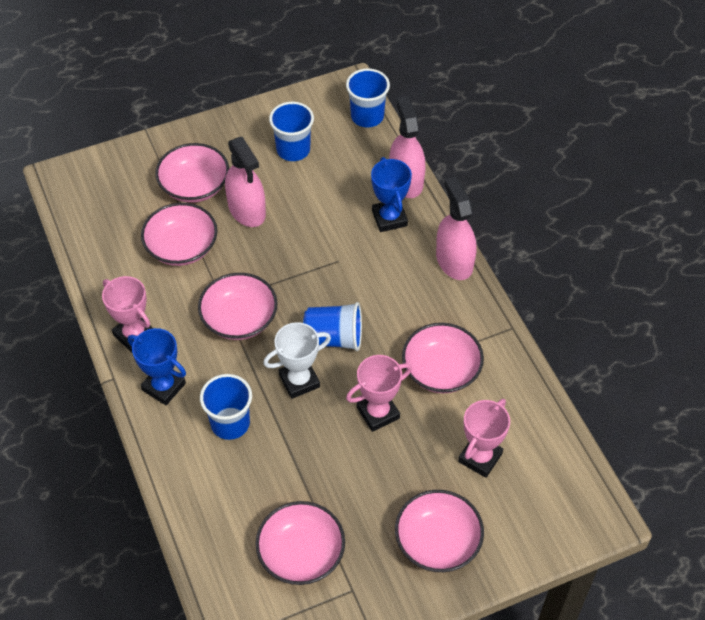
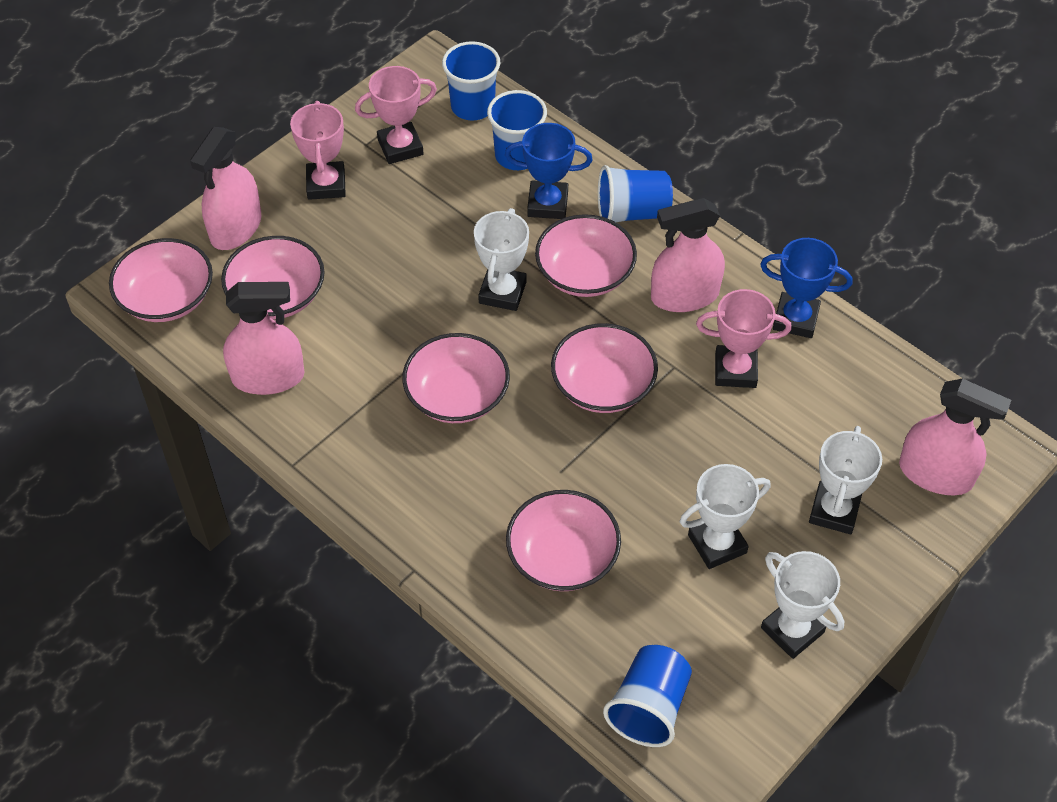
pink spray bottle: [225,137,266,227] [389,96,426,198] [436,177,476,280] = 3 -> [190,127,261,250] [223,282,304,395] [651,198,725,312] [899,378,1011,495] = 4
white trophy: [263,322,331,399] = 1 -> [474,208,529,311] [680,464,771,569] [761,551,844,659] [809,426,882,534] = 4

